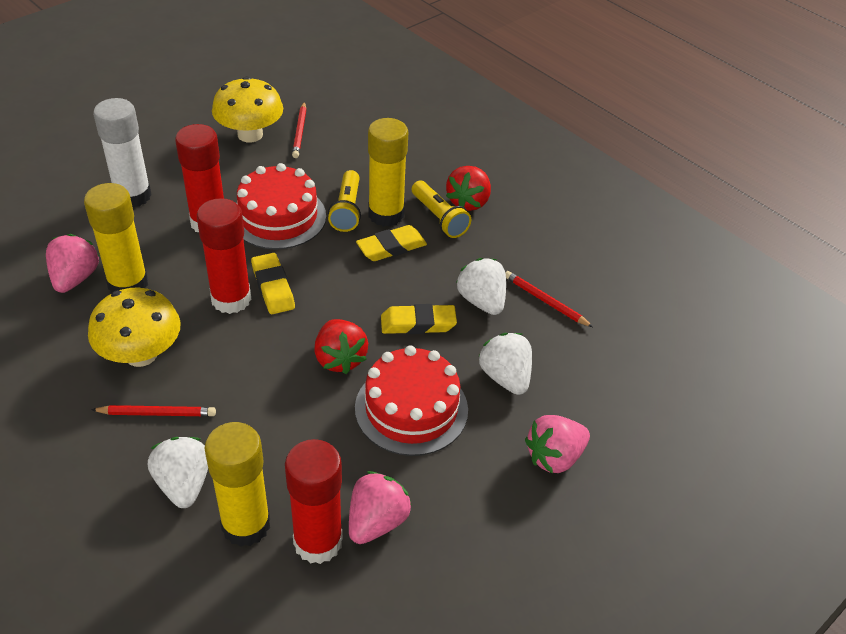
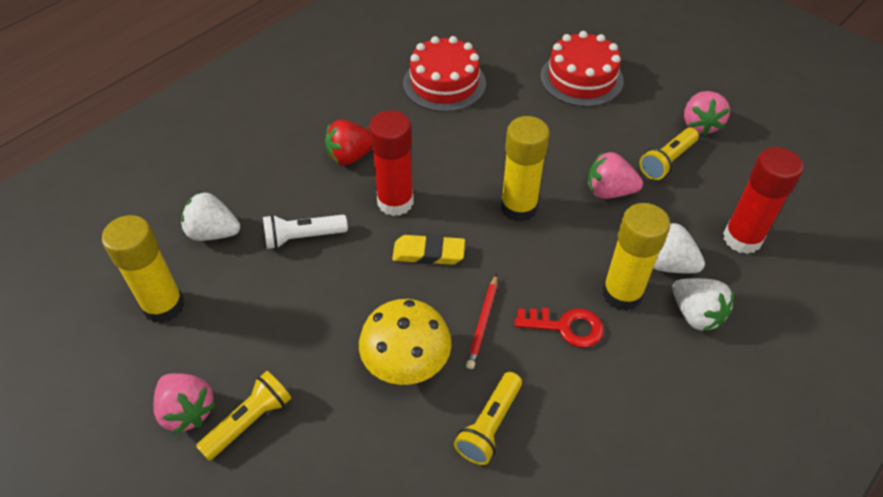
red glue stick: [175,124,224,232] [197,198,252,314] [285,439,343,564] = 3 -> [369,110,414,216] [723,147,803,254] = 2
red key: none = 0 -> [514,308,604,348] = 1
red pencil: [91,405,216,417] [292,101,306,158] [505,271,593,327] = 3 -> [466,274,497,369] = 1
red strawberry: [314,319,368,374] [446,166,491,211] = 2 -> [325,120,372,165] = 1
white flashlight: none = 0 -> [263,215,348,249] = 1
white glue stick: [93,98,152,208] = 1 -> none = 0
yellow eraser: [251,253,295,314] [356,225,427,261] [381,304,457,334] = 3 -> [392,235,465,265] = 1
yellow flashlight: [328,170,361,232] [412,181,471,238] = 2 -> [196,371,291,461] [454,372,522,465] [639,128,699,180] = 3
yellow mushroom: [88,287,181,367] [212,77,283,142] = 2 -> [359,299,451,385] = 1

